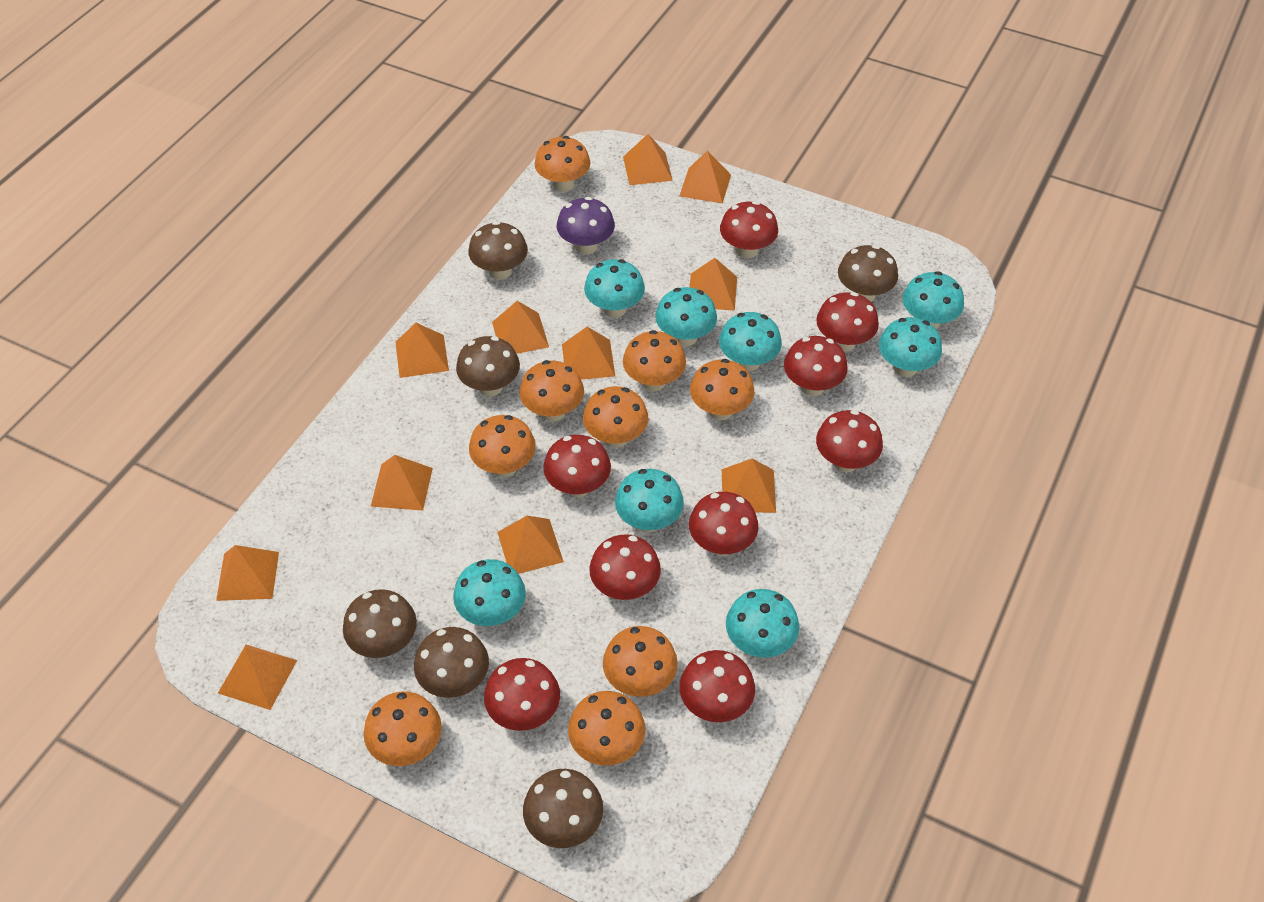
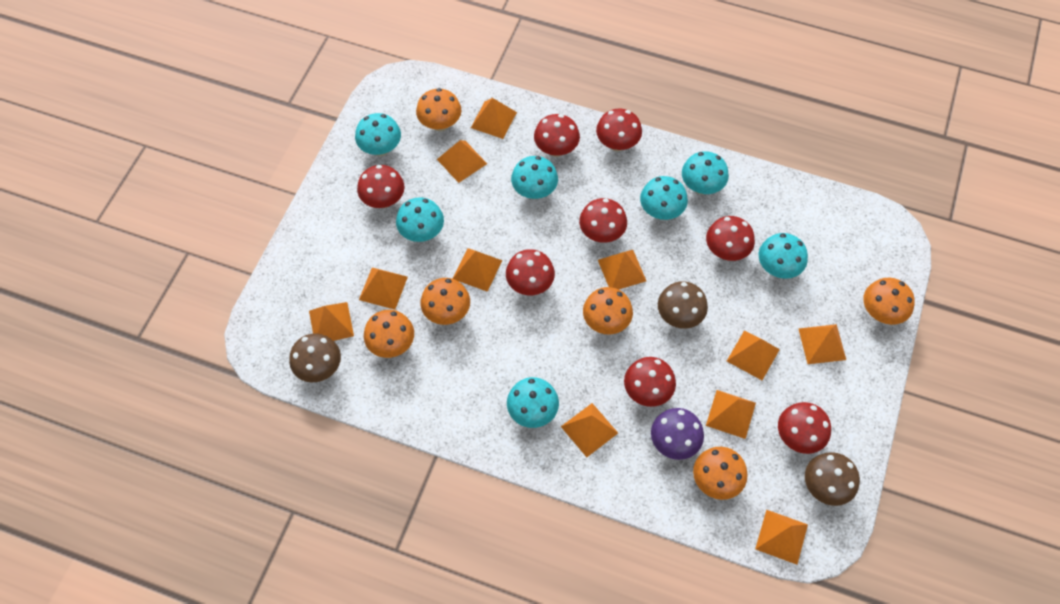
brown mushroom: [343,589,417,658] [414,627,489,698] [456,336,520,396] [468,221,528,280] [523,769,603,848] [838,245,898,302] = 6 -> [289,333,341,382] [658,281,708,329] [805,452,860,506] = 3
orange mushroom: [364,691,442,766] [469,415,536,477] [520,360,584,421] [535,136,590,192] [568,691,645,766] [583,386,648,448] [603,626,678,697] [623,330,686,391] [690,359,754,420] = 9 -> [364,310,414,358] [416,88,461,131] [420,278,470,325] [583,287,633,334] [693,447,748,500] [863,278,915,325] = 6
red mushroom: [484,658,560,731] [543,435,611,497] [589,534,661,600] [679,650,755,722] [689,492,758,556] [720,201,778,258] [784,336,848,396] [816,292,879,352] [816,410,883,472] = 9 -> [357,165,405,208] [506,249,555,295] [534,114,580,157] [579,198,627,243] [596,109,642,151] [624,357,676,407] [706,216,755,261] [778,402,831,454] = 8
turquoise mushroom: [453,559,526,626] [584,259,645,318] [615,469,684,532] [655,287,717,346] [719,312,782,371] [726,589,799,658] [879,317,942,377] [902,271,964,329] = 8 -> [355,113,401,156] [396,197,444,242] [507,377,559,428] [511,156,558,199] [640,176,688,220] [682,151,729,195] [759,233,808,279] = 7

